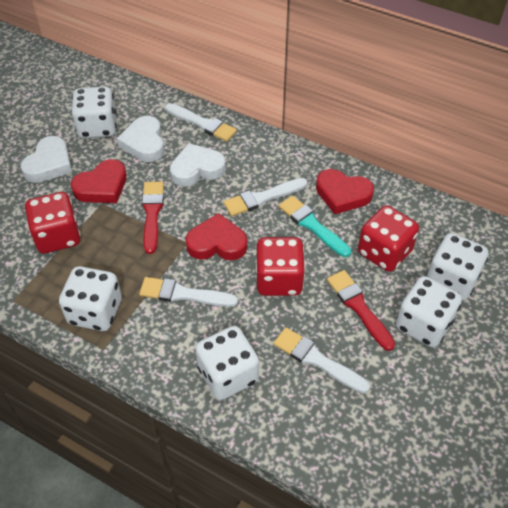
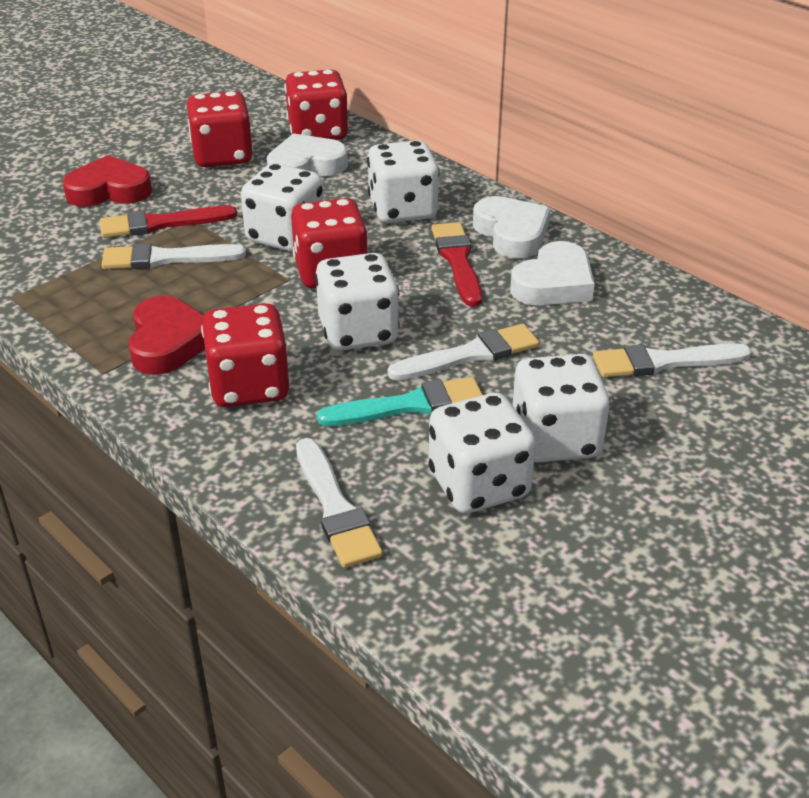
red dice: [25,192,81,254] [256,237,305,296] [358,205,419,272] = 3 -> [187,91,253,167] [201,303,290,407] [285,69,349,140] [291,198,368,288] = 4
red heart: [71,159,127,203] [185,213,247,260] [316,169,374,214] = 3 -> [62,155,152,207] [128,296,205,375] = 2

